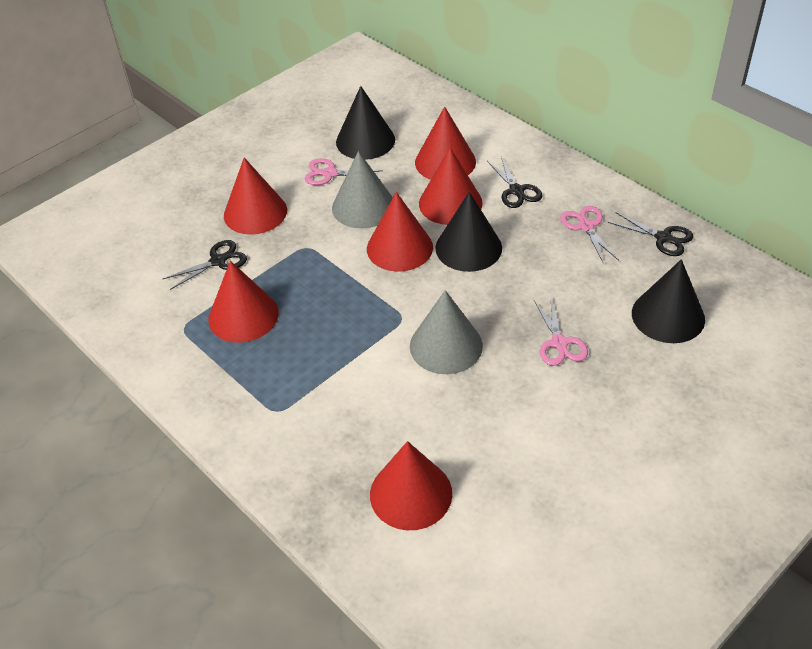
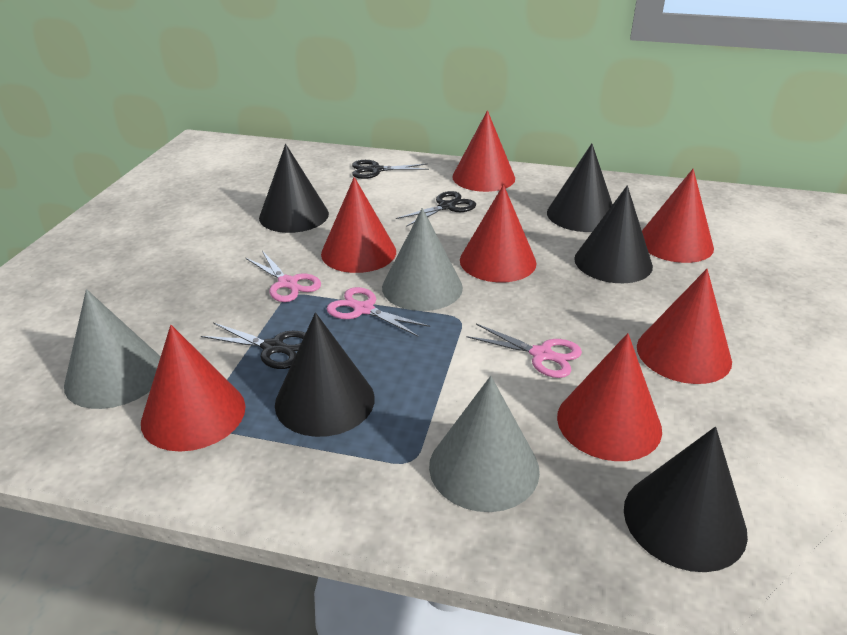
black cone: [336,86,395,160] [435,192,502,272] [632,259,705,343] = 3 -> [259,144,329,233] [275,312,375,437] [547,144,613,232] [574,185,653,283] [624,427,748,572] = 5
grey cone: [332,151,393,228] [410,290,483,374] = 2 -> [64,289,160,409] [382,208,463,311] [429,376,540,512] = 3
red cone: [208,261,279,343] [224,157,287,235] [367,192,433,272] [370,441,452,530] [415,106,476,180] [419,148,483,225] = 6 -> [141,325,246,452] [321,177,396,273] [452,110,515,192] [460,185,537,282] [557,333,662,461] [637,269,732,384] [642,169,714,263] = 7

